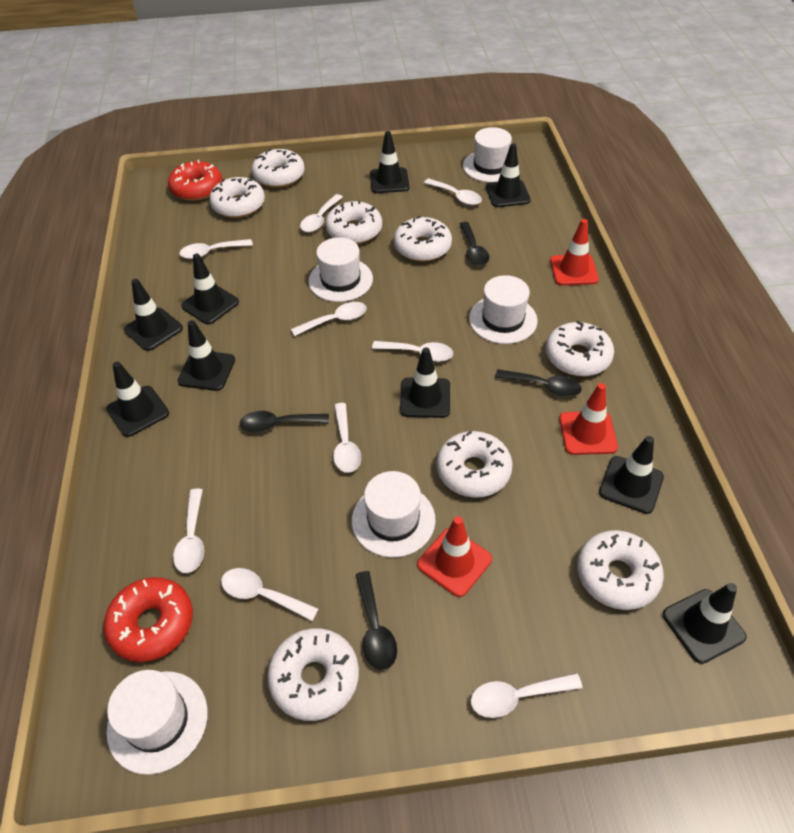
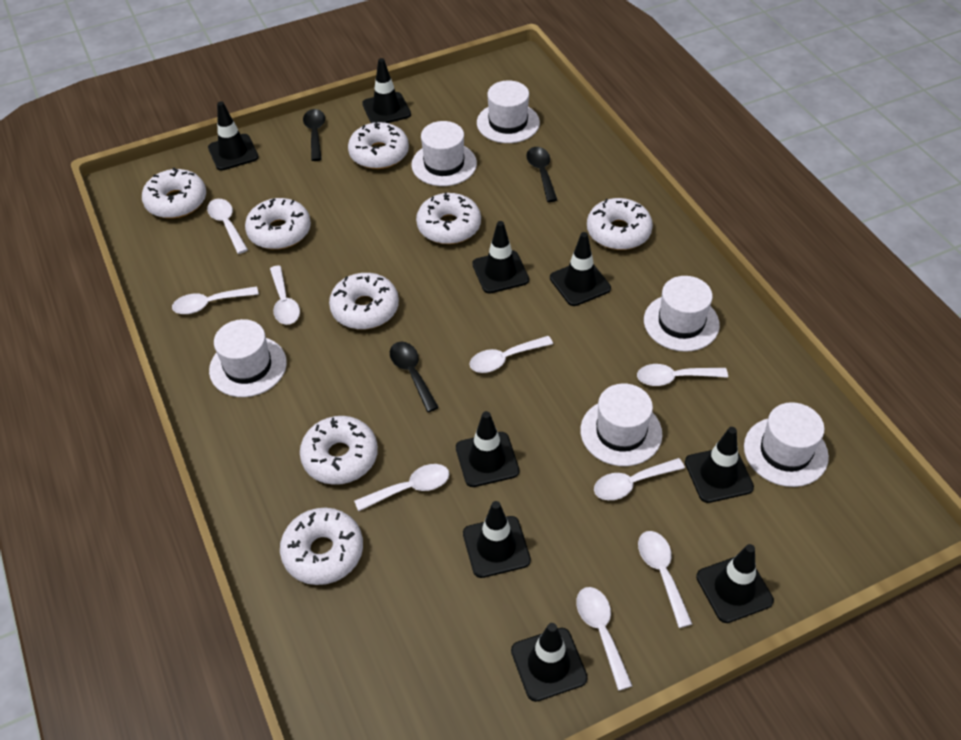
black spoon: [240,411,329,432] [356,571,397,670] [460,222,489,266] [495,369,582,397] = 4 -> [303,109,325,161] [390,342,439,412] [526,147,557,202] = 3
red donut: [104,577,193,662] [168,160,222,201] = 2 -> none = 0
red traffic cone: [417,516,492,597] [550,219,599,286] [559,383,618,455] = 3 -> none = 0
white hat: [107,670,208,775] [309,237,373,302] [352,471,436,557] [463,127,512,183] [469,275,538,344] = 5 -> [209,319,287,397] [411,121,477,186] [477,80,540,143] [580,383,662,466] [644,276,720,352] [744,402,829,487] = 6

